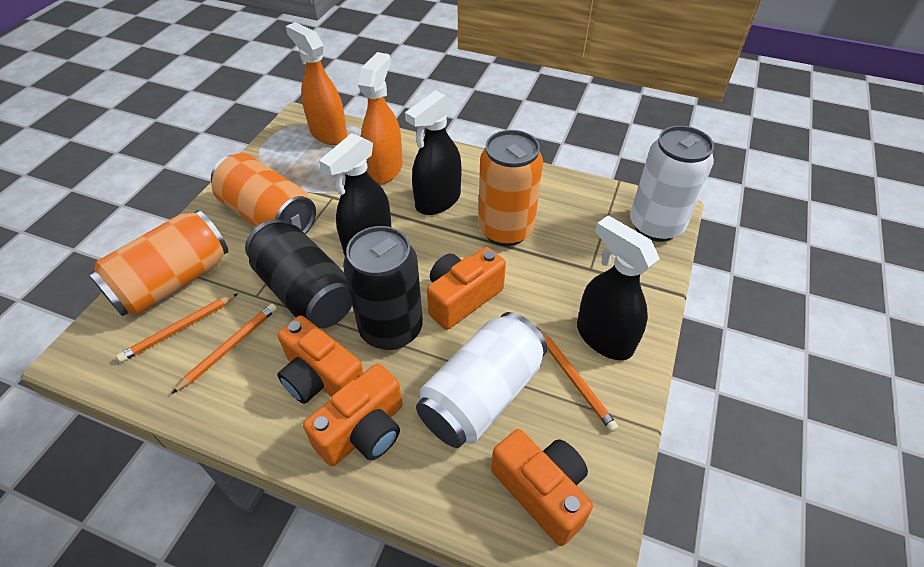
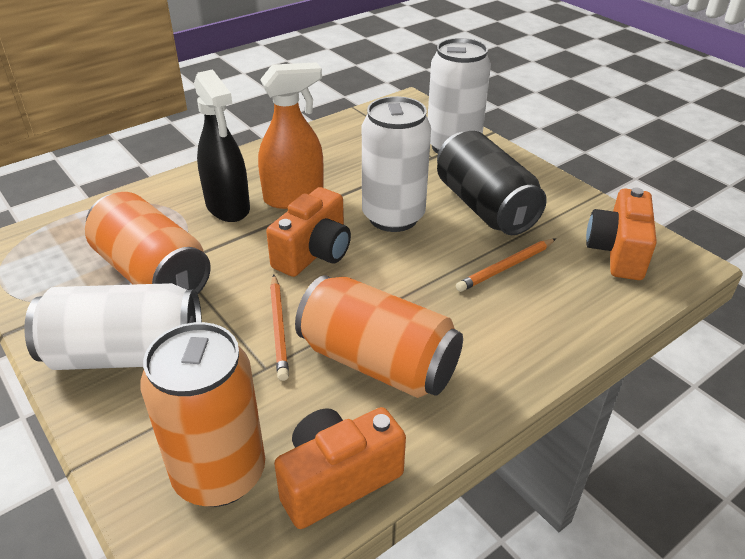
black can: [245,219,352,329] [343,226,423,350] = 2 -> [437,131,547,235] = 1
black spray bottle: [319,133,391,256] [405,90,461,215] [577,215,660,360] = 3 -> [194,69,250,222] = 1
orange camera: [277,316,364,404] [303,363,403,466] [427,247,506,330] [491,429,593,546] = 4 -> [266,187,351,277] [274,407,406,529] [586,187,657,280] = 3
orange pencil: [116,293,239,362] [171,304,277,394] [538,328,618,432] = 3 -> [270,275,289,381] [456,238,556,292] = 2
orange spray bottle: [285,22,347,145] [358,52,403,184] = 2 -> [258,62,324,209] = 1
white can: [416,312,547,448] [630,126,714,242] = 2 -> [24,283,202,370] [362,96,431,232] [428,38,491,154] = 3

